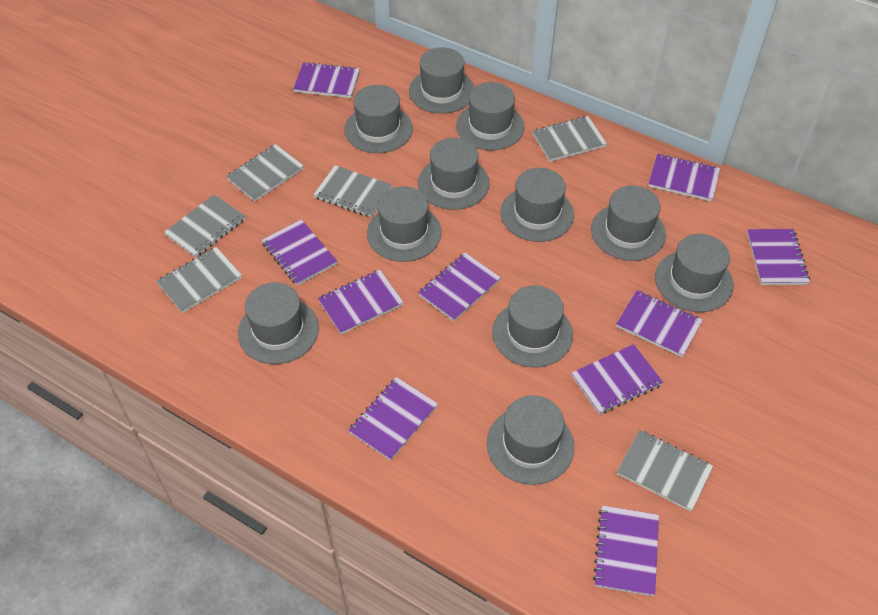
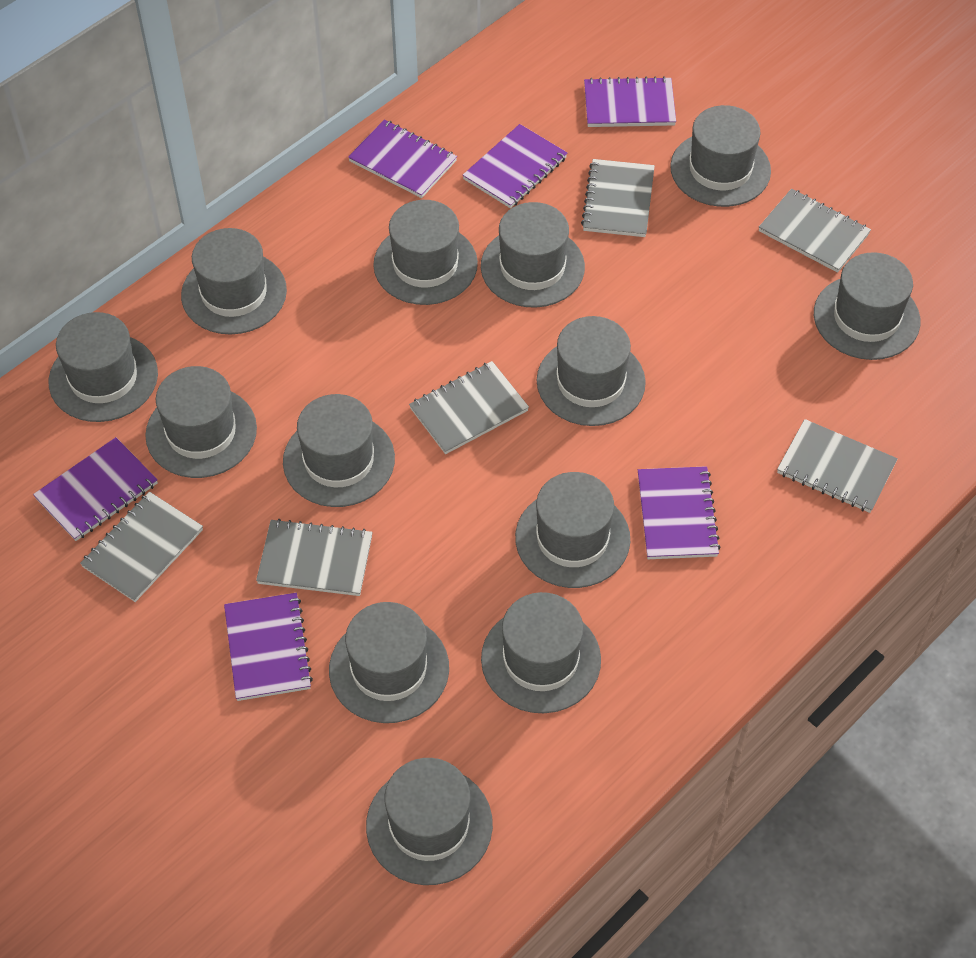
grey hat: [238,282,319,364] [344,85,413,153] [367,186,442,262] [409,47,474,114] [418,138,490,210] [456,82,525,150] [487,395,574,485] [492,285,573,368] [501,168,574,242] [591,186,666,261] [655,234,733,312] = 11 -> [48,312,158,422] [145,366,257,478] [181,228,287,334] [283,394,395,507] [329,602,449,723] [366,758,493,885] [373,200,478,305] [481,202,585,308] [481,592,601,713] [515,472,630,588] [537,316,646,426] [670,105,771,207] [814,252,920,360] = 13
purple notebook: [262,219,337,286] [293,62,360,98] [318,270,404,335] [348,377,438,461] [418,253,501,321] [572,344,663,415] [593,505,659,596] [616,290,703,357] [648,154,720,202] [747,229,810,285] = 10 -> [33,437,158,541] [224,593,313,701] [348,120,457,198] [463,124,567,208] [584,76,676,127] [638,466,721,559] = 6

